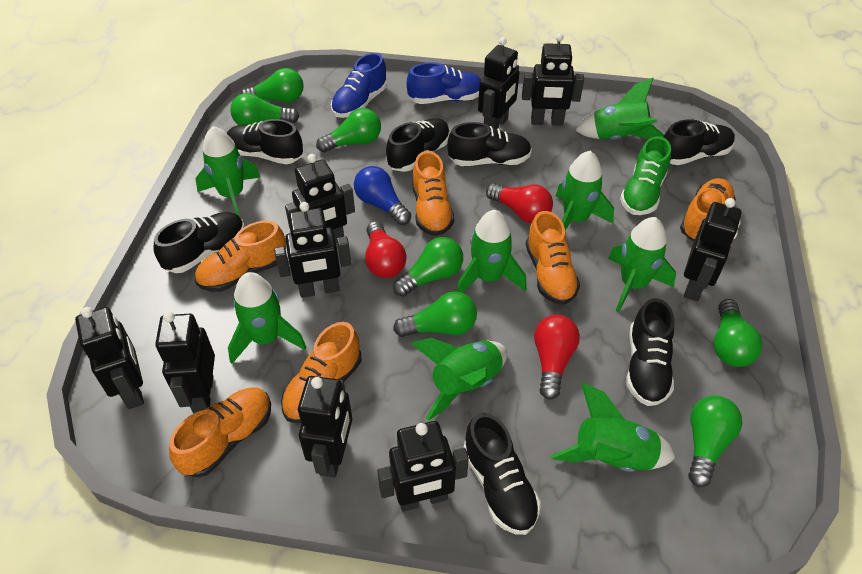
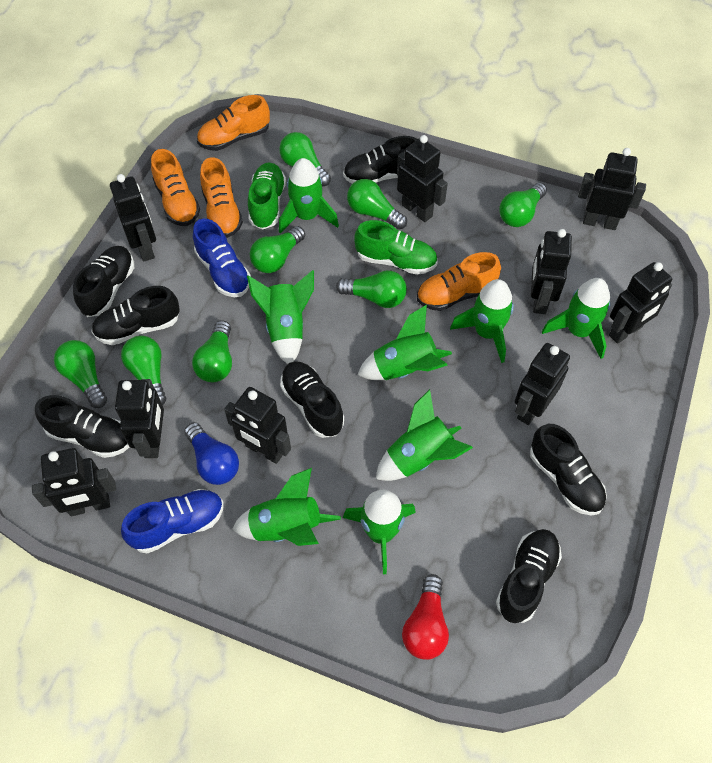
green light bulb: [230,93,299,125] [241,68,304,102] [316,108,381,153] [393,237,463,297] [393,291,477,337] [688,395,742,487] [714,299,763,367] = 7 -> [54,340,107,408] [121,336,166,405] [192,320,232,382] [250,226,305,273] [279,132,331,187] [336,270,407,308] [347,179,407,230] [499,183,547,227] = 8
green shoe: [620,136,671,215] = 1 -> [248,162,286,230] [354,220,438,275] = 2
orange shoe: [169,387,271,477] [195,221,286,292] [281,322,361,423] [412,151,454,236] [526,211,580,305] [680,178,736,241] = 6 -> [151,149,200,226] [197,95,270,151] [200,157,243,238] [417,252,501,311] = 4
red light bulb: [365,221,406,278] [486,183,553,223] [534,315,580,399] = 3 -> [402,574,449,660] = 1

